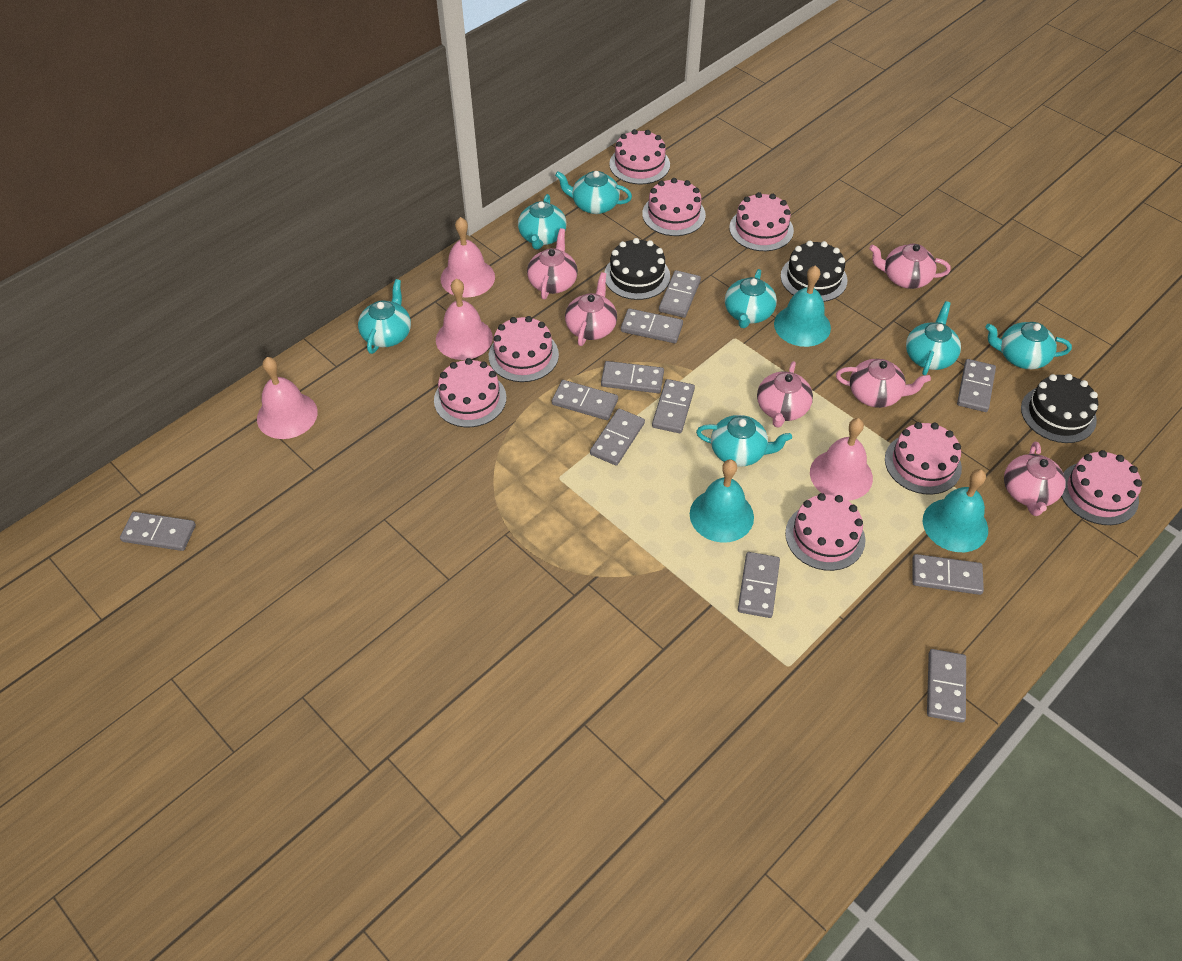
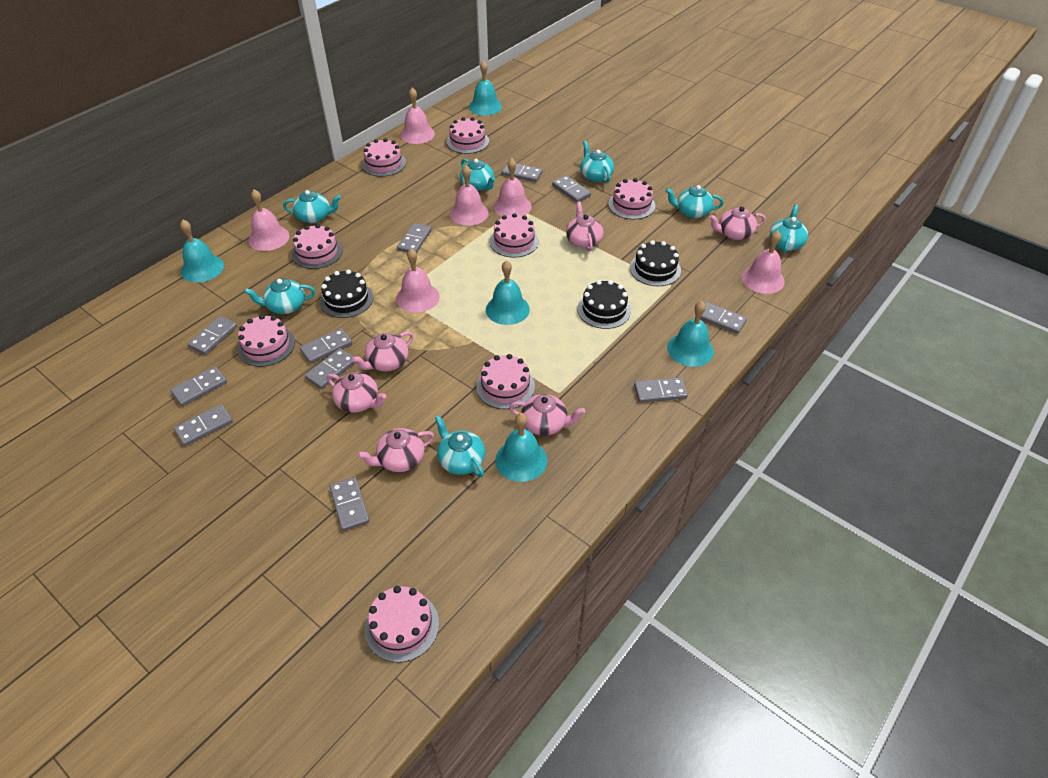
pink bell: [257,357,318,439] [436,279,493,360] [441,217,495,298] [810,418,873,501] = 4 -> [248,189,289,251] [396,249,440,313] [400,88,435,144] [450,165,489,226] [493,158,532,216] [741,230,785,294] = 6
turquoise bell: [690,459,754,543] [774,265,831,347] [923,469,988,552] = 3 -> [180,220,224,282] [469,61,502,115] [486,260,530,325] [495,413,547,482] [667,301,714,367] = 5

